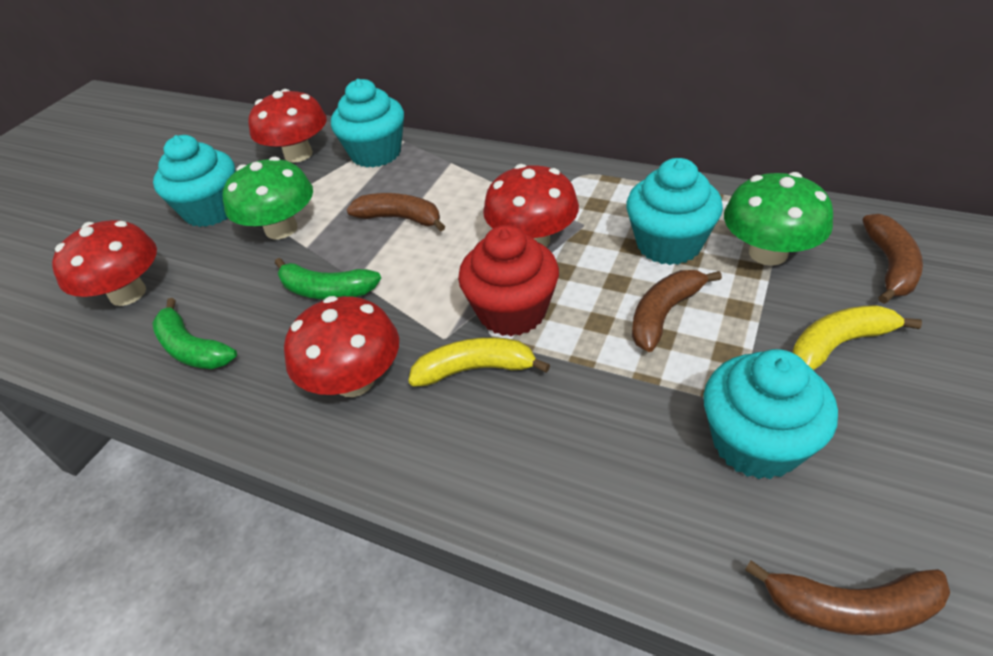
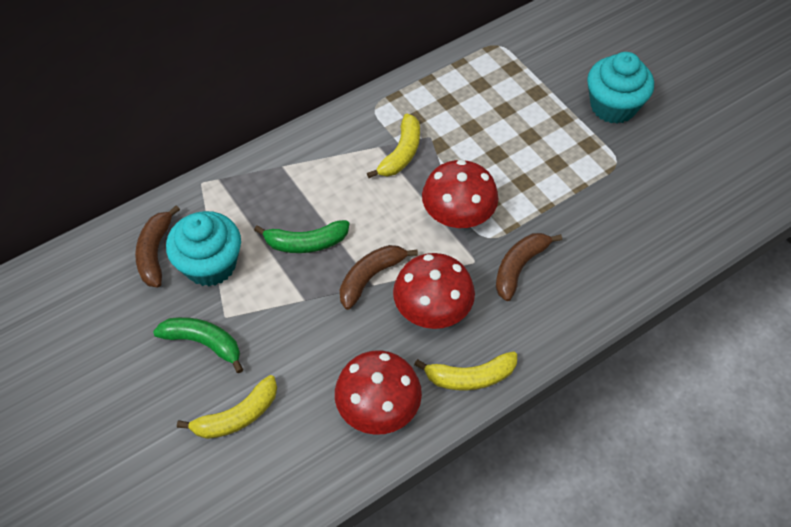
brown banana: [346,193,445,231] [632,270,722,352] [745,560,950,636] [862,214,923,304] = 4 -> [135,205,180,287] [340,245,418,310] [496,233,562,301] = 3
green mushroom: [223,157,313,239] [724,172,833,266] = 2 -> none = 0
red cupcake: [458,225,559,336] = 1 -> none = 0
red mushroom: [52,220,157,306] [249,89,327,163] [284,296,399,397] [483,164,579,247] = 4 -> [335,350,422,435] [393,253,475,329] [422,160,498,228] = 3
turquoise cupcake: [153,135,235,227] [331,79,404,168] [626,158,723,265] [703,349,838,479] = 4 -> [166,211,241,286] [587,52,654,124] = 2
yellow banana: [408,337,550,387] [792,305,922,370] = 2 -> [177,375,277,439] [367,114,420,178] [414,351,517,391] = 3

